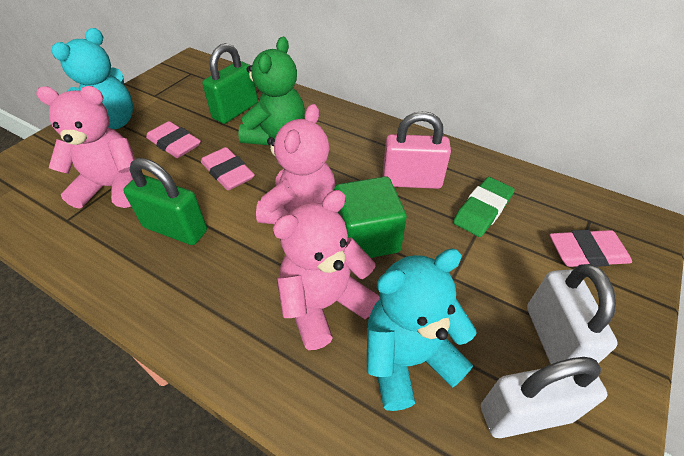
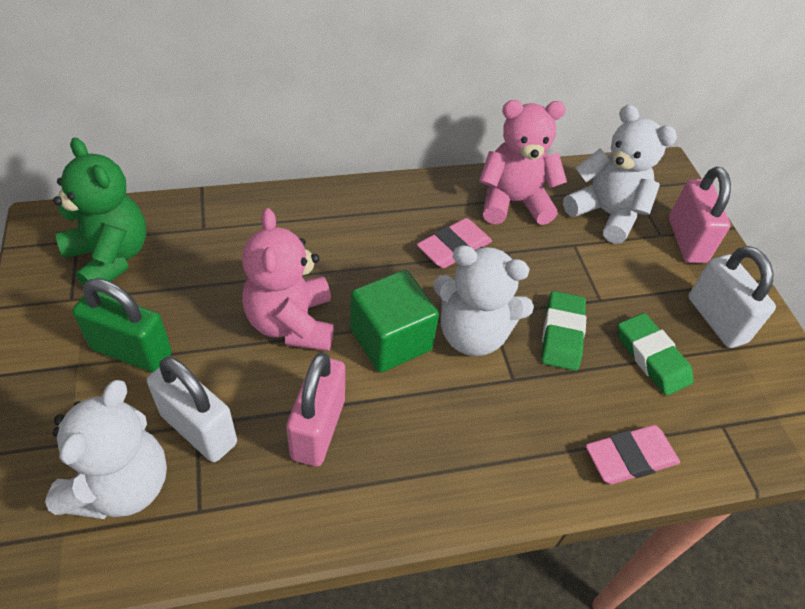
green eraser: [453,177,515,237] = 1 -> [541,291,586,371] [618,313,694,396] = 2
green padlock: [123,158,207,245] [202,43,258,124] = 2 -> [72,278,172,373] = 1
pink eraser: [146,121,201,158] [201,147,255,190] [549,230,632,267] = 3 -> [417,218,492,268] [586,425,680,484] = 2
pink padlock: [383,111,451,189] = 1 -> [286,353,345,466] [669,167,731,263] = 2
pink teddy bear: [36,86,135,209] [256,104,336,224] [273,190,380,350] = 3 -> [242,208,334,351] [479,100,567,225] = 2
turquoise teddy bear: [51,28,133,129] [367,249,476,411] = 2 -> none = 0
white teddy bear: none = 0 -> [45,380,167,519] [433,245,534,356] [563,104,677,244] = 3

